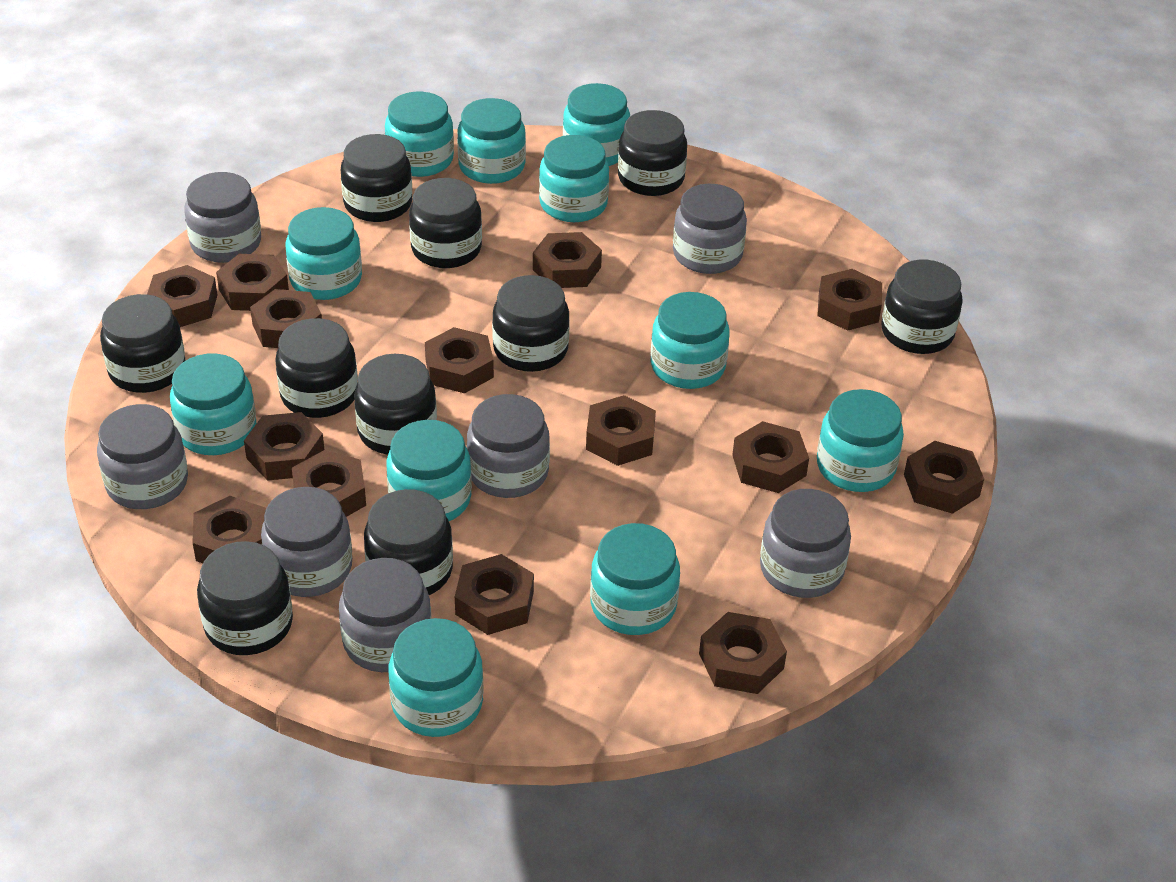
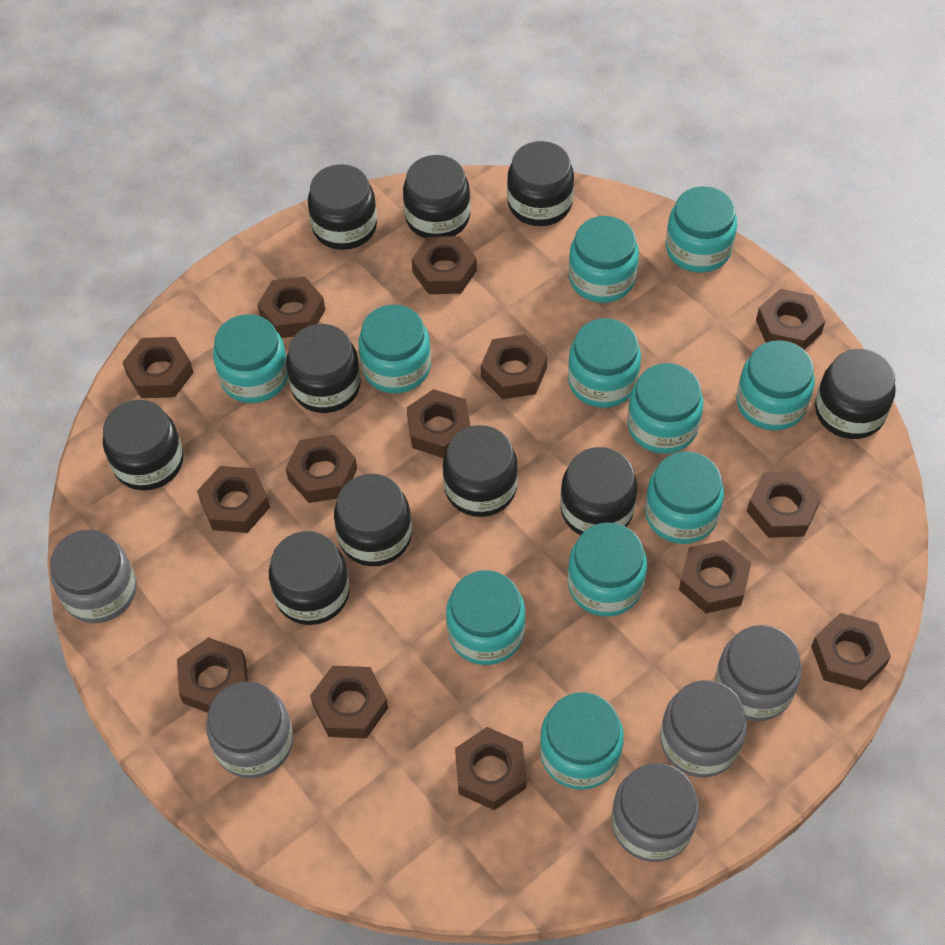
grey jar: [97,404,188,509] [184,172,261,263] [261,487,352,597] [339,558,432,672] [467,394,550,498] [673,184,747,274] [760,489,851,598] = 7 -> [50,530,137,623] [206,682,293,778] [611,763,699,862] [660,680,747,777] [715,625,802,721] = 5

